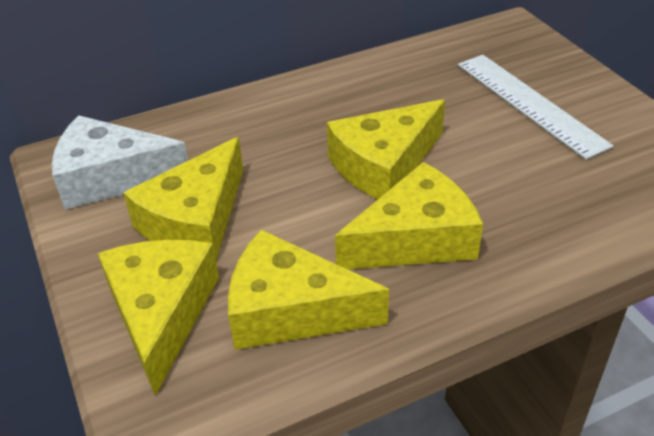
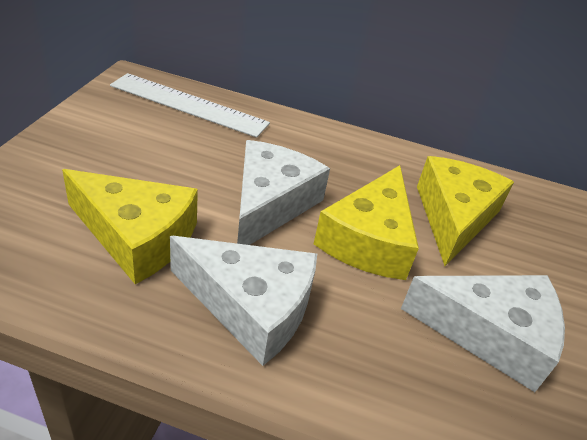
white cheese: [52,115,188,210] = 1 -> [170,236,317,366] [237,140,330,245] [401,275,565,392] = 3
yellow cheese: [98,240,219,396] [123,137,243,260] [228,230,389,350] [327,99,445,199] [335,162,483,269] = 5 -> [62,169,198,284] [314,165,419,280] [417,156,514,266] = 3

